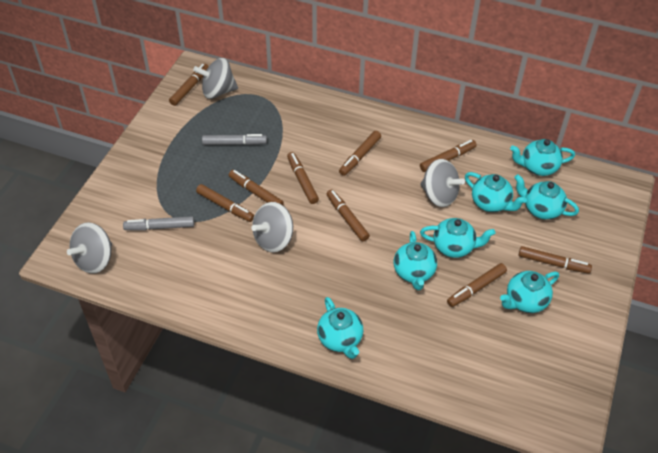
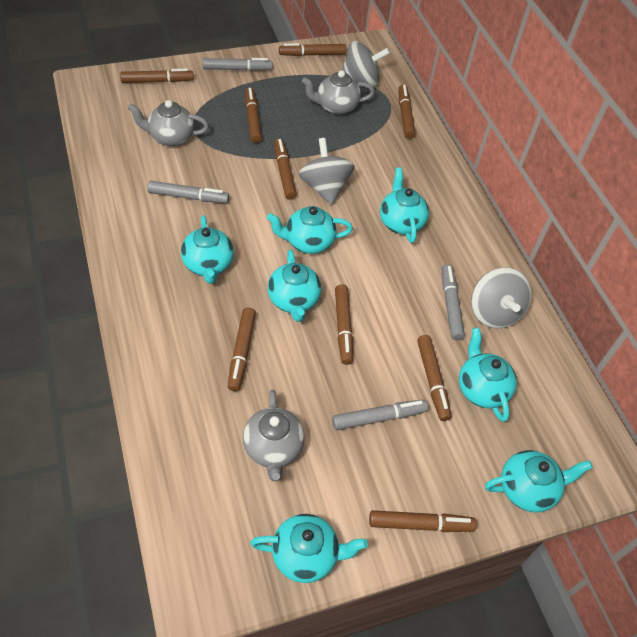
grey marker: [123,216,194,231] [202,134,267,145] = 2 -> [147,181,229,203] [202,58,273,71] [332,400,428,430] [442,264,465,340] = 4
grey spinning top: [67,222,112,274] [193,58,238,99] [251,202,293,252] [420,159,465,207] = 4 -> [299,138,355,205] [341,41,390,88] [471,267,532,328] = 3
grey teapot: none = 0 -> [128,100,209,146] [243,390,305,481] [302,70,375,115] = 3

